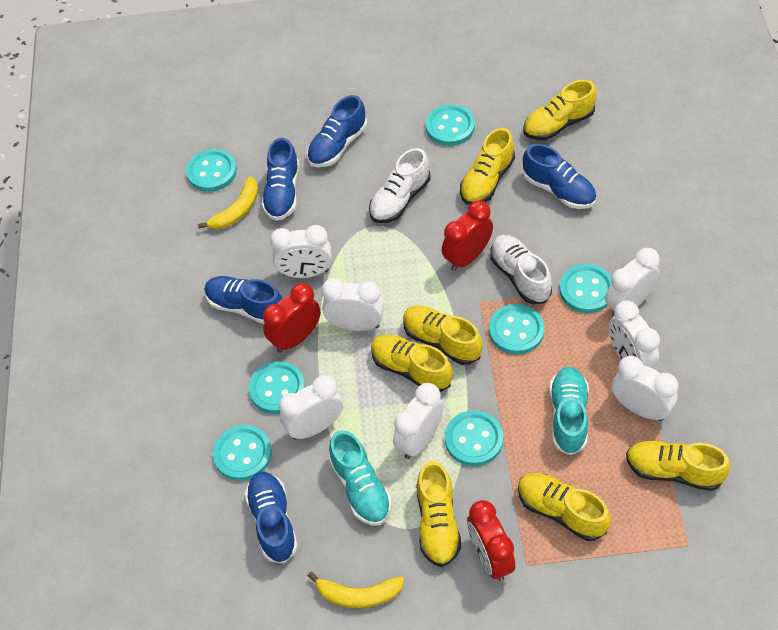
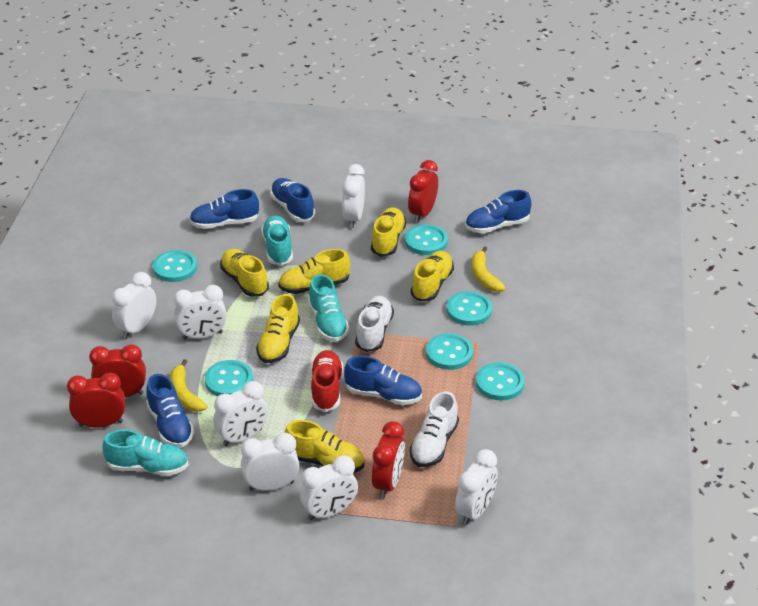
red clock: [263,283,321,353] [442,201,493,271] [467,500,515,581] = 3 -> [67,373,125,427] [89,344,146,397] [372,421,405,499] [408,160,438,223] = 4
red shoe: none = 0 -> [311,350,343,412] = 1
turquoise button: [186,149,237,192] [213,425,272,481] [249,361,306,414] [426,104,475,146] [445,410,503,466] [489,304,545,355] [559,264,611,313] = 7 -> [153,250,197,282] [205,360,253,396] [405,224,448,255] [426,333,473,370] [447,291,492,326] [476,362,525,400] = 6
turquoise shoe: [329,430,392,526] [549,367,589,455] = 2 -> [103,430,189,476] [261,215,293,266] [308,274,349,342] = 3
yellow shoe: [371,334,453,392] [403,306,483,365] [416,461,461,567] [460,128,515,205] [518,473,611,541] [523,80,597,140] [626,440,730,491] = 7 -> [220,249,269,297] [256,294,300,363] [278,249,350,294] [285,420,365,473] [371,207,406,257] [411,251,454,302] = 6

